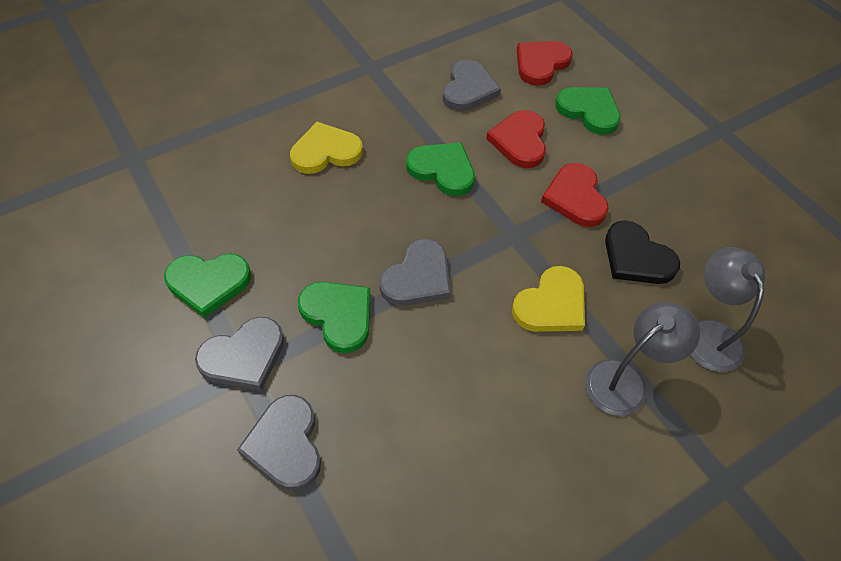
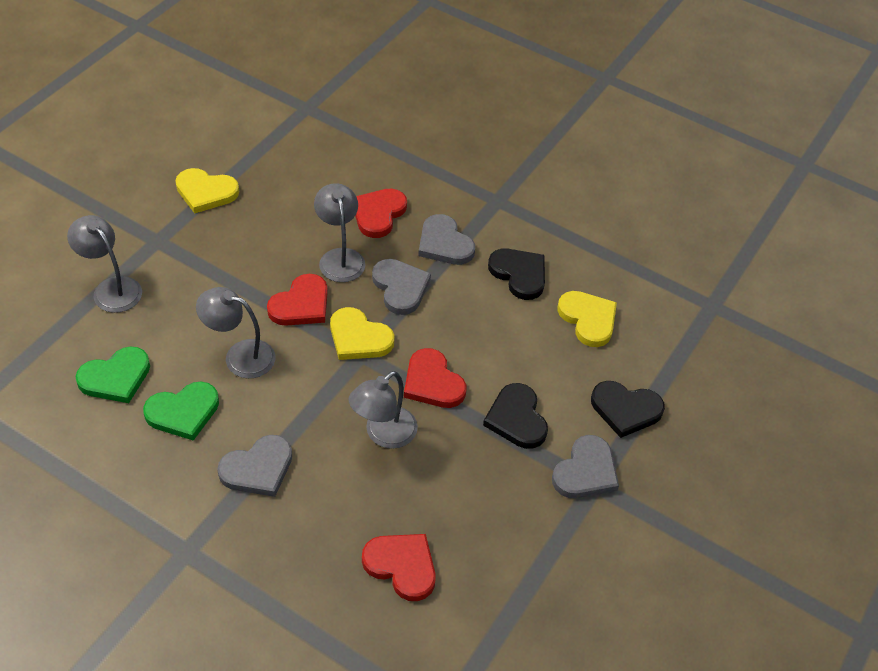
black heart: [605,221,680,284] = 1 -> [483,383,548,449] [488,248,545,300] [591,381,665,438] = 3
green heart: [164,253,251,318] [298,282,370,353] [406,143,475,196] [555,87,621,135] = 4 -> [76,347,150,403] [143,382,219,441] = 2
grey lamp: [585,302,700,416] [690,247,765,372] = 2 -> [67,215,142,313] [196,287,275,378] [314,183,365,282] [348,371,418,449] = 4
red heart: [486,110,546,168] [517,41,572,86] [541,163,609,227] = 3 -> [267,274,328,326] [355,189,407,238] [362,534,436,601] [404,348,466,408] = 4
yellow heart: [290,122,363,174] [512,266,585,332] = 2 -> [175,168,239,214] [330,307,395,360] [557,291,617,347] = 3

